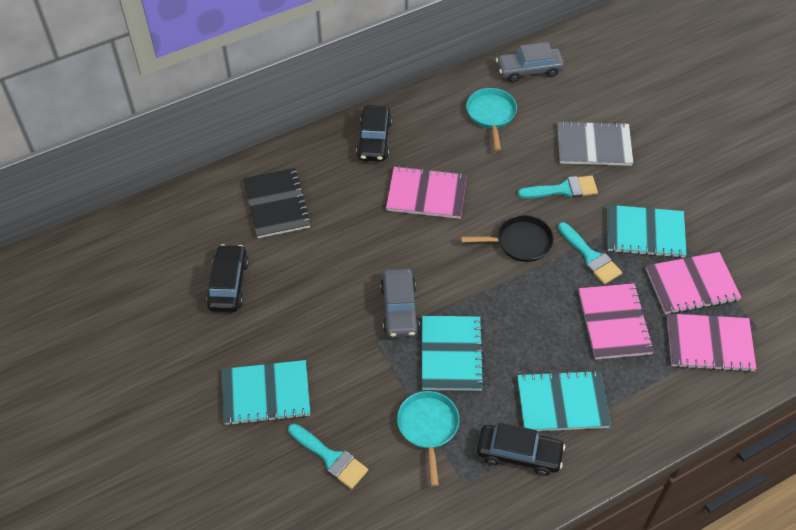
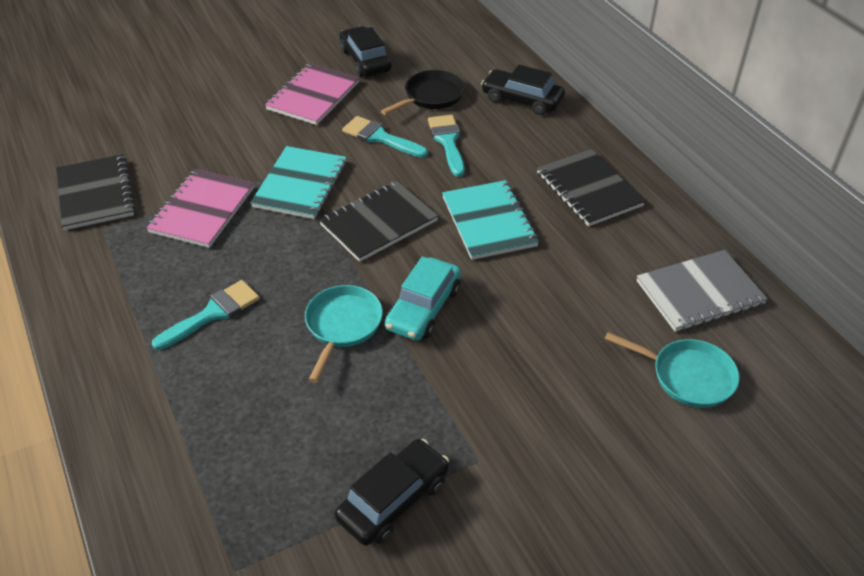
black notebook: [243,168,311,238] = 1 -> [56,154,136,230] [319,181,438,262] [537,149,645,227] = 3
grey car: [380,269,420,338] [496,42,564,82] = 2 -> none = 0
pink notebook: [386,166,467,219] [579,283,654,360] [646,252,742,314] [667,313,757,372] = 4 -> [146,169,254,248] [265,63,360,125] = 2
turquoise car: none = 0 -> [385,256,461,341] = 1
turquoise notebook: [222,360,310,426] [422,316,485,391] [517,370,611,431] [608,205,687,258] = 4 -> [250,146,347,219] [442,180,539,260] = 2

